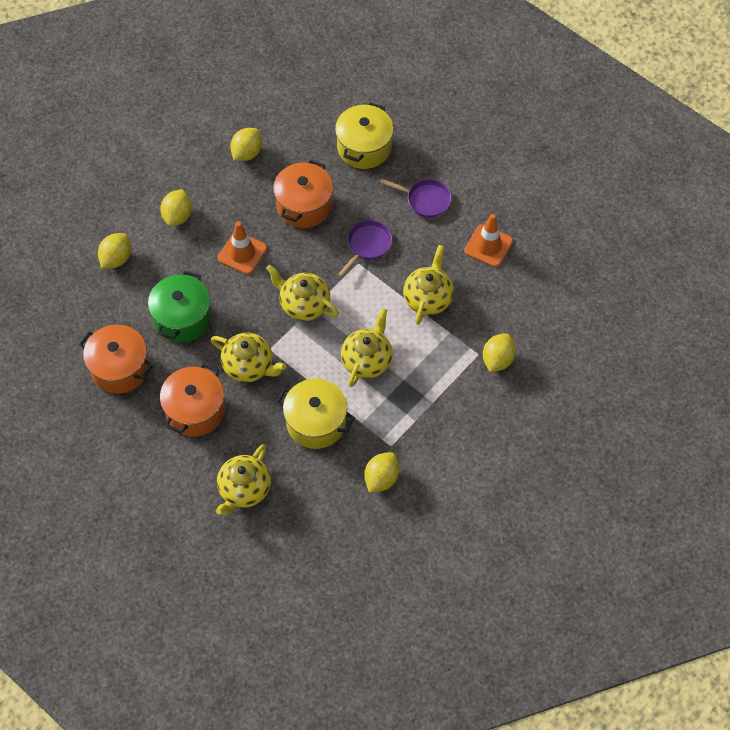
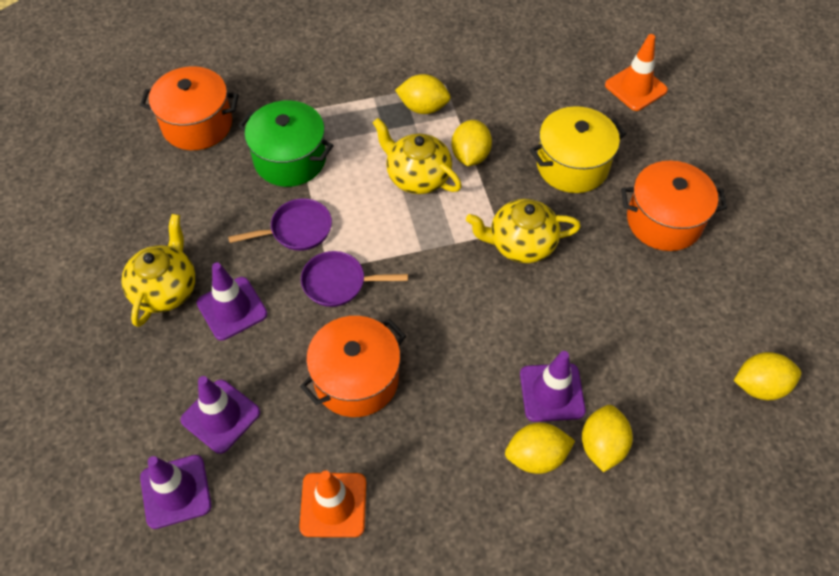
purple traffic cone: none = 0 -> [140,455,212,529] [180,376,260,454] [197,262,268,341] [520,351,586,422] = 4
yellow pot: [276,379,355,449] [335,102,394,169] = 2 -> [530,106,626,193] = 1
yellow teapot: [211,333,286,382] [216,444,271,515] [266,265,339,321] [341,308,393,387] [403,245,454,325] = 5 -> [121,214,196,327] [373,118,462,194] [466,199,581,263] = 3

